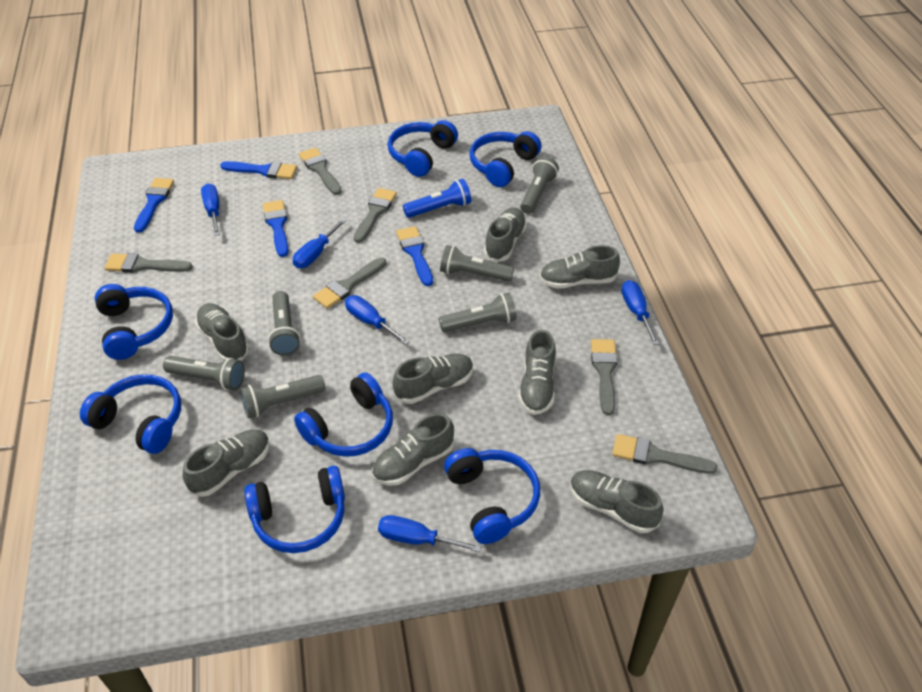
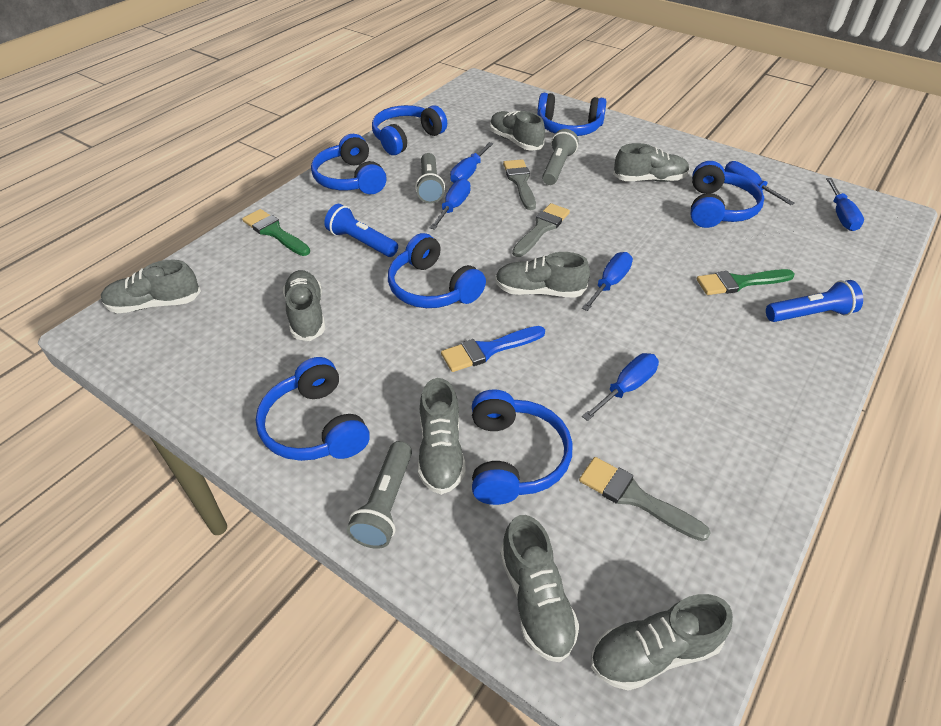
blue brush: [134,178,174,233] [220,161,297,179] [263,200,289,257] [396,226,433,286] = 4 -> [441,326,545,372] = 1
blue flashlight: [403,179,471,218] = 1 -> [324,204,398,257] [766,280,863,322] = 2
blue screwdriver: [201,183,220,236] [293,218,347,268] [345,295,410,345] [378,515,482,552] [621,280,659,345] = 5 -> [430,178,471,230] [450,142,494,183] [582,252,633,311] [582,353,659,421] [725,161,795,205] [826,178,864,231] = 6
green brush: none = 0 -> [242,209,310,256] [697,269,795,295] = 2
grey brush: [105,253,193,273] [299,148,342,195] [313,257,386,309] [354,188,397,243] [591,339,618,416] [612,434,718,474] = 6 -> [503,159,536,210] [512,203,570,257] [579,457,710,541] = 3
grey flashlight: [163,356,245,390] [240,375,325,419] [268,291,300,356] [439,293,517,332] [440,245,514,282] [520,157,559,214] = 6 -> [347,441,412,549] [415,153,445,203] [542,129,579,185] = 3

